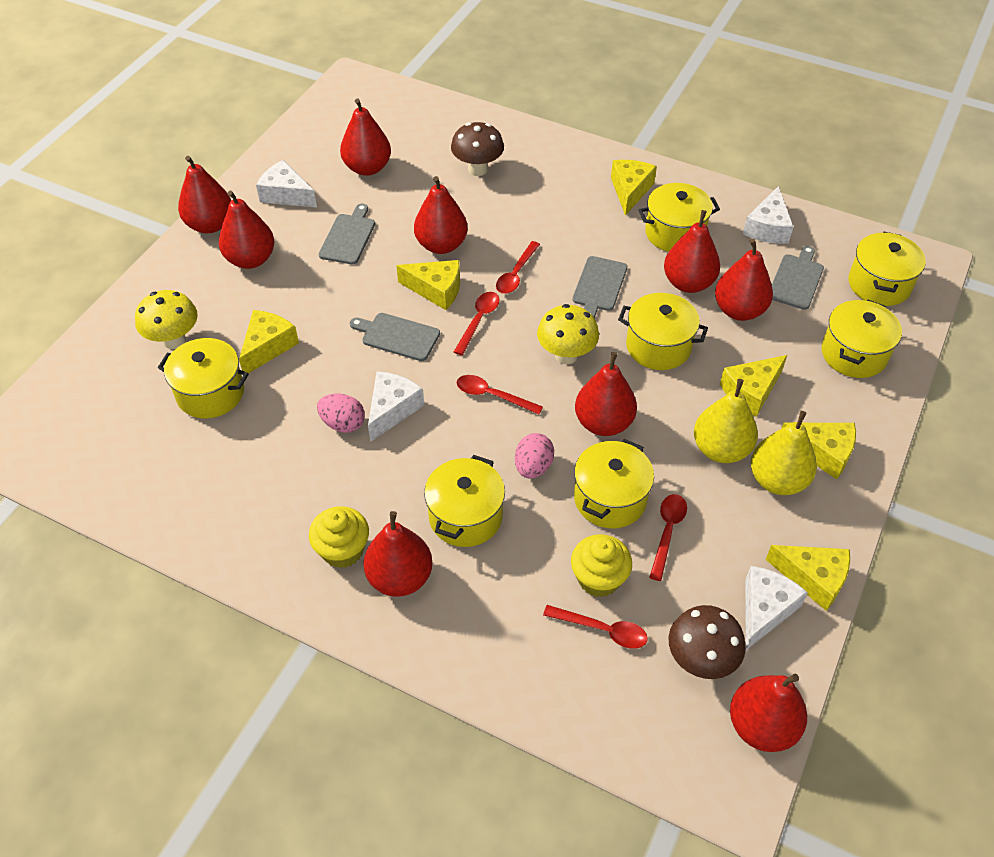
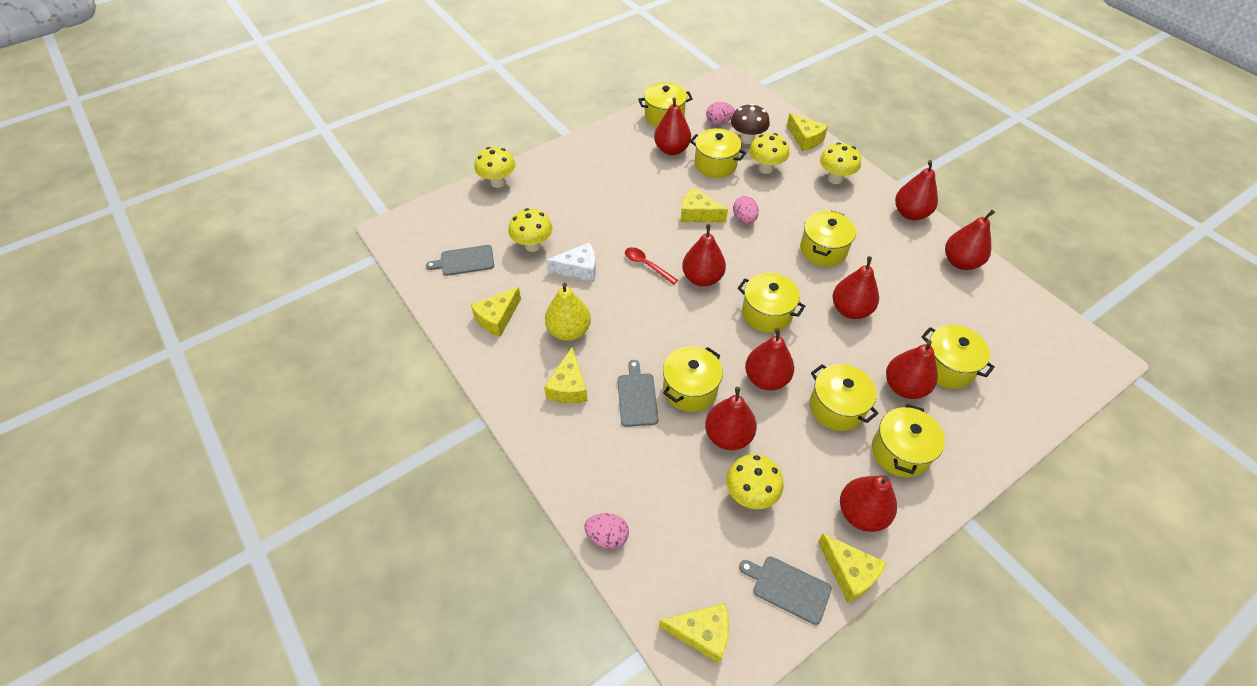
brown mushroom: [451,122,504,176] [669,605,746,679] = 2 -> [731,104,770,144] = 1
grey cutting board: [319,204,375,265] [350,313,440,361] [573,256,627,318] [772,246,824,310] = 4 -> [426,245,494,276] [617,360,658,427] [739,556,832,625] = 3
pink egg: [317,393,365,433] [515,433,554,479] = 2 -> [584,513,629,549] [706,102,735,125] [733,196,759,224] = 3
red spoon: [454,292,499,355] [457,375,543,414] [496,241,540,294] [543,605,648,649] [649,494,687,581] = 5 -> [625,247,678,285] = 1
white cheese: [256,160,317,207] [368,371,424,442] [743,186,794,244] [745,566,808,650] = 4 -> [546,242,596,282] = 1
yellow cupcake: [309,506,369,568] [571,534,632,597] = 2 -> none = 0
yellow mushroom: [135,290,198,349] [537,304,599,364] = 2 -> [474,147,516,188] [508,208,553,252] [726,454,784,509] [749,133,789,174] [820,142,861,184] = 5
yellow pear: [694,379,758,463] [751,411,817,495] = 2 -> [545,283,591,341] = 1
yellow pot: [158,338,249,418] [424,455,505,547] [574,439,654,528] [618,293,708,370] [638,183,720,252] [821,300,902,378] [849,231,926,306] = 7 -> [638,82,693,127] [663,346,723,412] [690,128,746,178] [738,273,805,333] [800,211,856,267] [810,364,879,431] [872,404,945,477] [922,325,995,389] = 8

